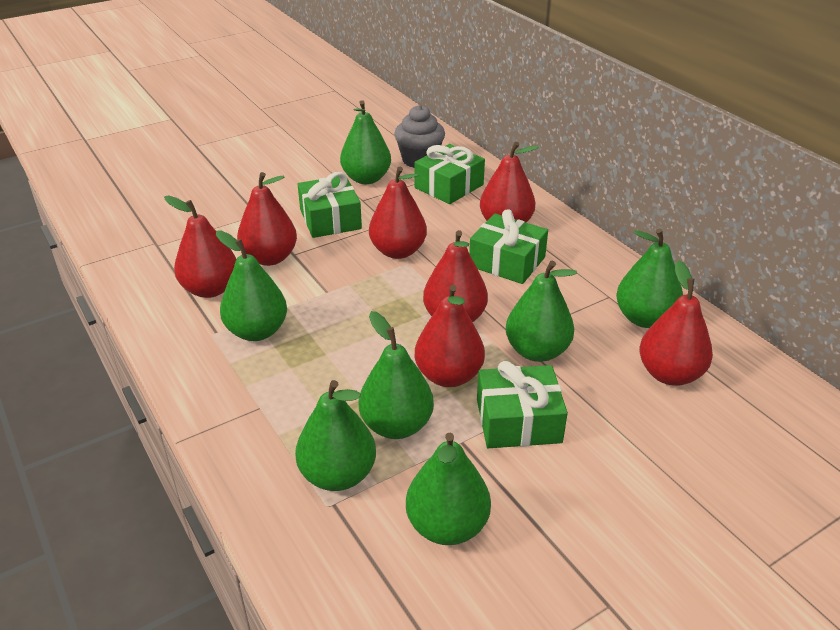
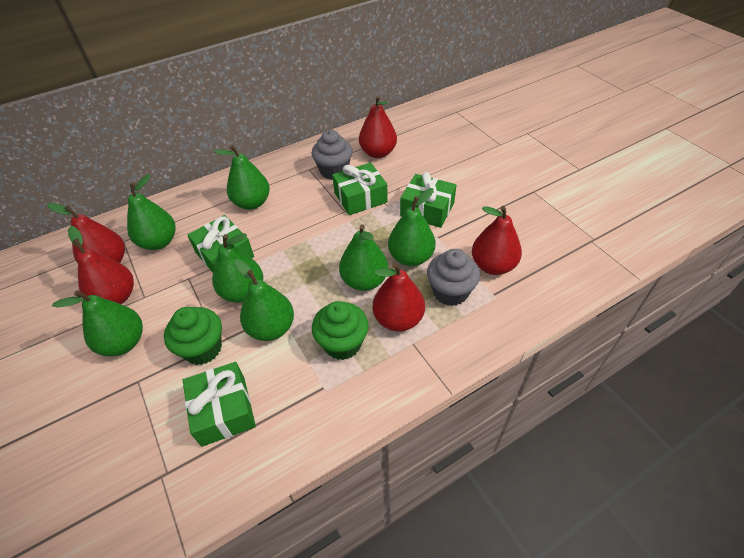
green cupcake: none = 0 -> [164,307,222,365] [312,301,368,360] = 2
grey cupcake: [394,105,445,168] = 1 -> [312,130,353,180] [427,249,480,306] = 2
red pear: [164,196,236,298] [237,172,297,266] [369,167,427,259] [415,285,485,387] [423,230,488,322] [480,142,539,223] [639,260,713,386] = 7 -> [47,203,125,263] [68,226,134,304] [359,95,397,158] [373,263,425,332] [472,206,522,275] = 5

